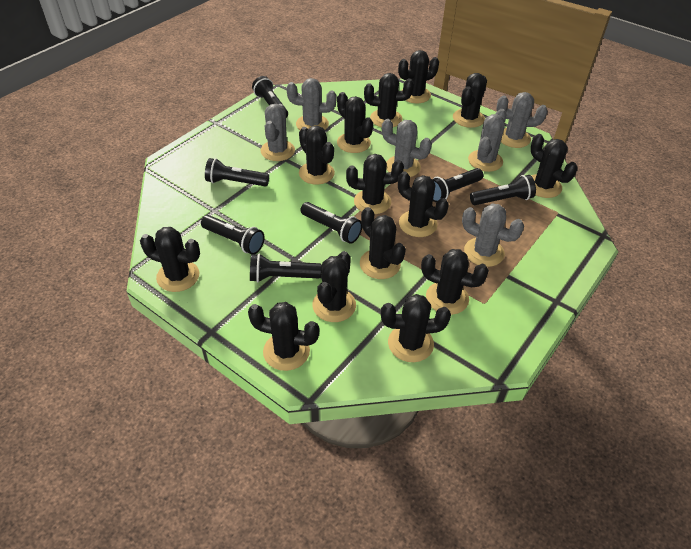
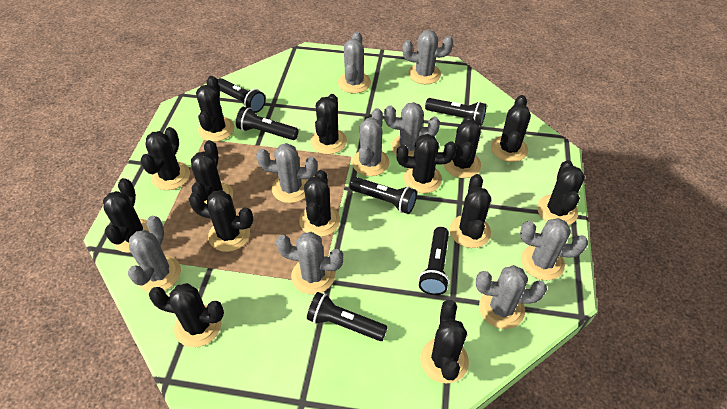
black flashlight: [201,215,265,254] [205,158,269,187] [250,253,322,282] [252,76,288,118] [300,202,362,244] [432,168,483,202] [470,175,536,205] = 7 -> [217,78,266,113] [236,107,299,140] [307,292,388,341] [349,177,417,214] [419,227,449,295] [425,98,487,126] = 6
grey cactus: [260,104,295,161] [287,78,337,130] [382,119,432,177] [462,204,524,267] [468,109,506,172] [496,92,548,148] = 6 -> [128,216,181,292] [256,143,317,203] [276,232,344,294] [338,31,371,93] [352,108,389,176] [384,102,440,157] [403,30,453,84] [476,265,547,329] [520,218,588,280] = 9

